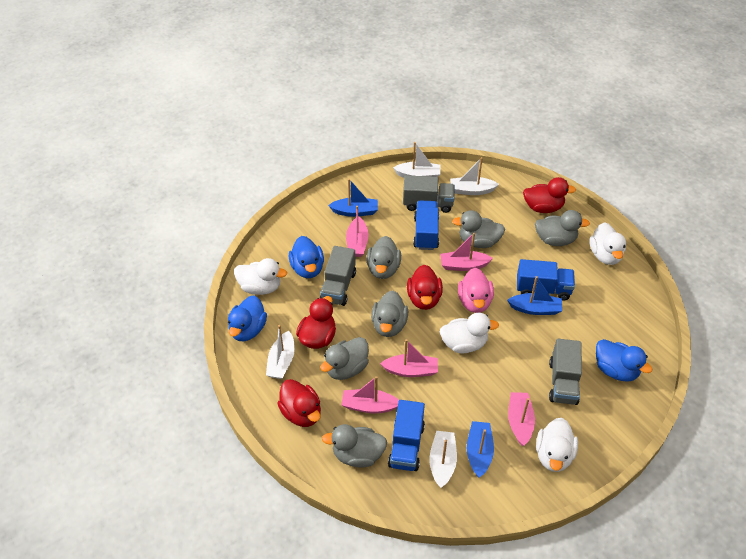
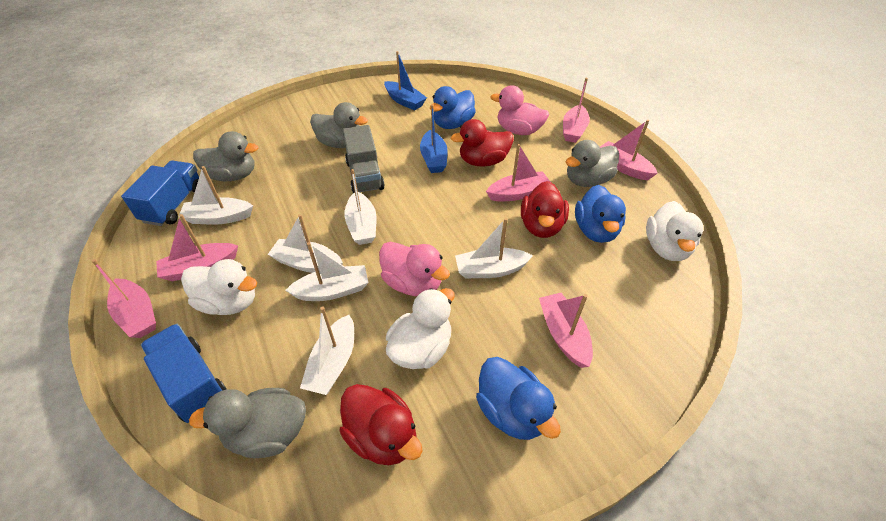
blue boat: [328,179,378,217] [467,421,494,478] [507,276,562,315] = 3 -> [384,51,427,110] [420,104,448,173] = 2
blue truck: [388,400,425,471] [413,201,439,250] [517,259,575,301] = 3 -> [121,160,199,226] [141,324,227,423] = 2
grey duck: [320,337,369,380] [322,424,387,468] [366,236,401,279] [371,291,408,337] [452,210,505,248] [535,210,590,246] = 6 -> [189,388,306,458] [193,131,258,181] [310,102,368,148] [566,140,619,187] = 4
grey truck: [320,246,356,306] [403,175,455,213] [549,339,582,405] = 3 -> [343,125,385,193] = 1
pink boat: [342,376,399,413] [346,206,369,257] [380,339,438,377] [440,233,493,271] [508,392,535,446] = 5 -> [92,259,156,338] [156,214,238,281] [486,144,550,201] [539,293,593,368] [563,78,590,143] [600,120,658,180] = 6
pink duck: [458,268,494,313] = 1 -> [379,242,450,296] [490,85,549,135] = 2
red duck: [277,379,321,427] [296,296,336,349] [407,265,443,310] [523,177,576,213] = 4 -> [339,384,423,465] [451,119,514,167] [521,181,569,238] = 3
white boat: [266,325,295,379] [393,142,441,178] [429,431,457,488] [450,157,499,195] = 4 -> [178,166,253,225] [268,214,343,273] [285,242,368,301] [300,307,354,395] [344,169,376,245] [455,218,533,278] = 6
white duck: [234,258,287,295] [440,313,499,353] [536,418,578,472] [590,222,626,265] = 4 -> [181,259,257,315] [386,288,455,369] [646,201,703,261] = 3

